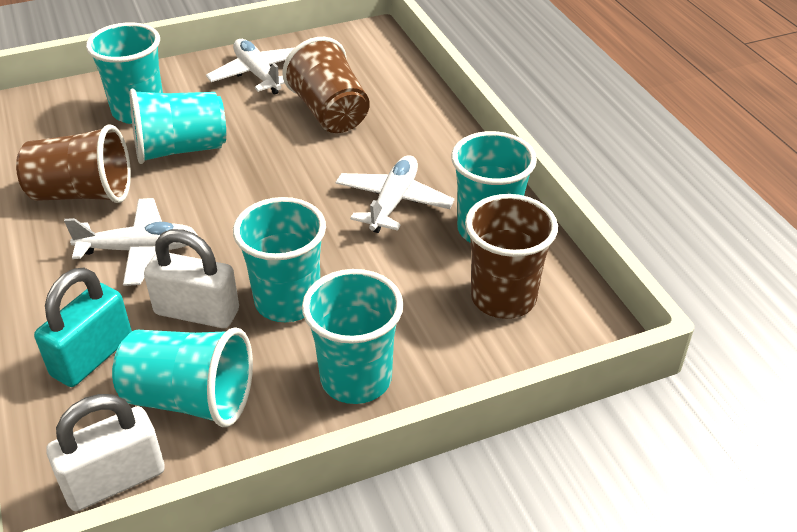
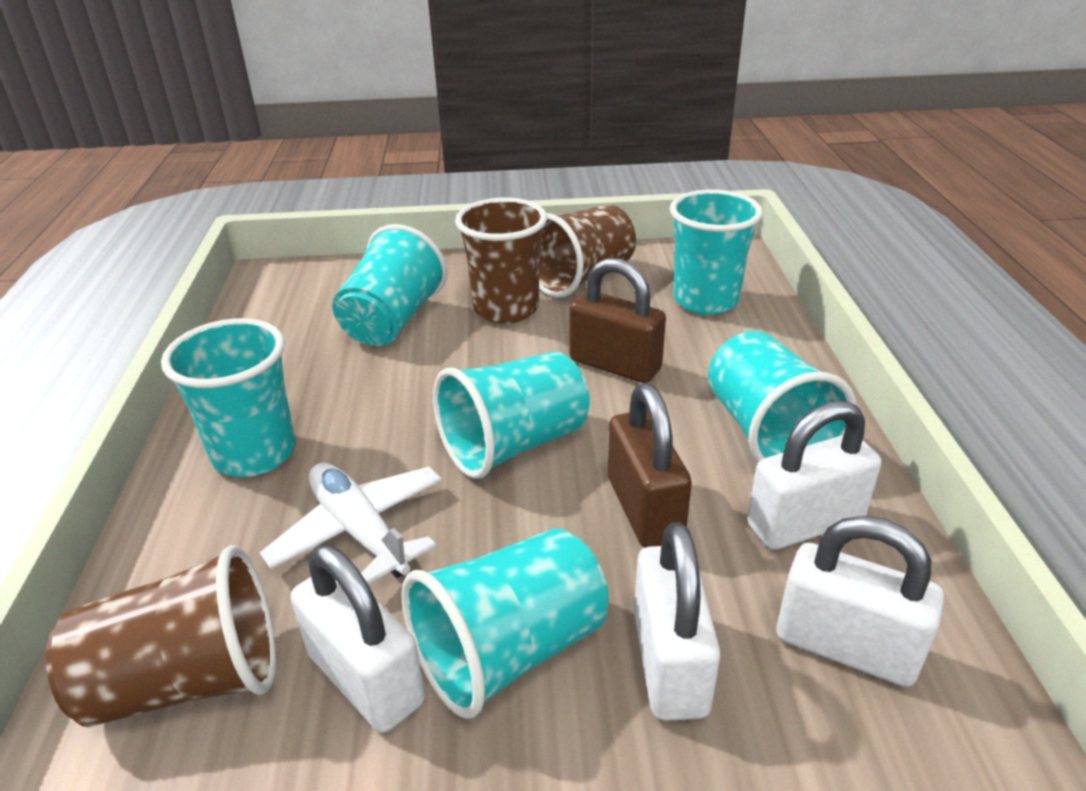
brown padlock: none = 0 -> [569,258,666,383] [608,383,692,548] = 2
turquoise padlock: [34,268,132,387] = 1 -> none = 0
white padlock: [46,394,165,511] [144,229,239,328] = 2 -> [290,545,425,733] [634,522,721,721] [747,401,881,550] [777,516,944,687] = 4
white plane: [64,198,197,286] [206,39,294,95] [335,155,454,233] = 3 -> [260,463,442,584] = 1

